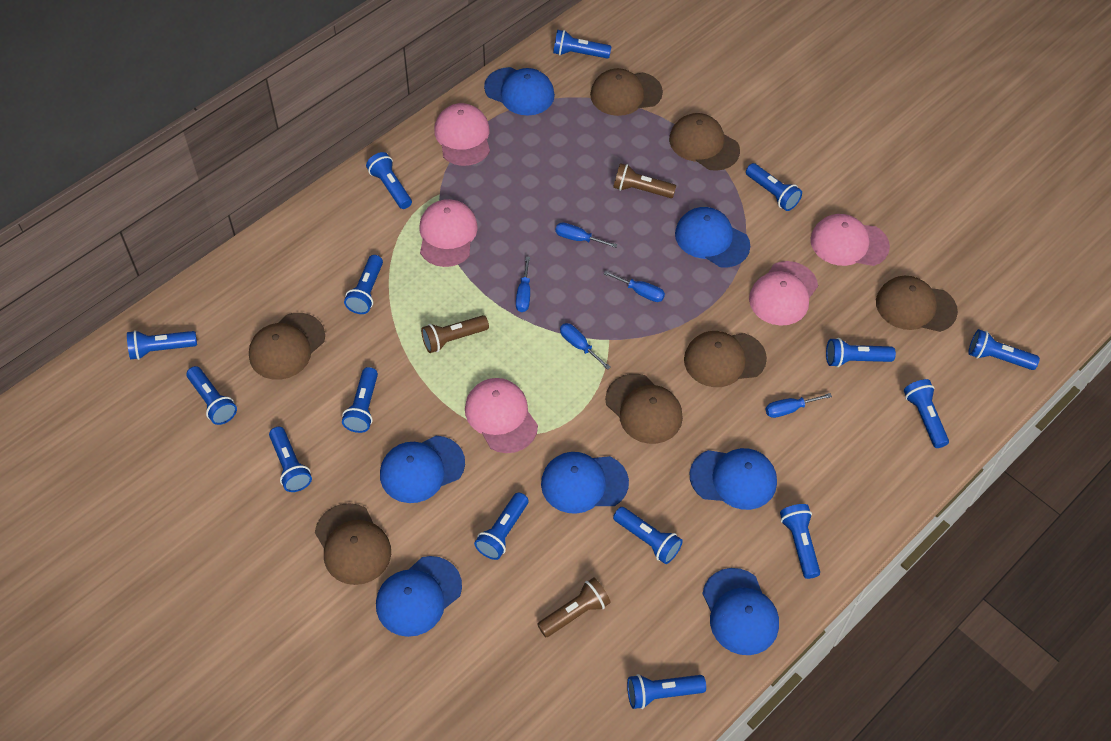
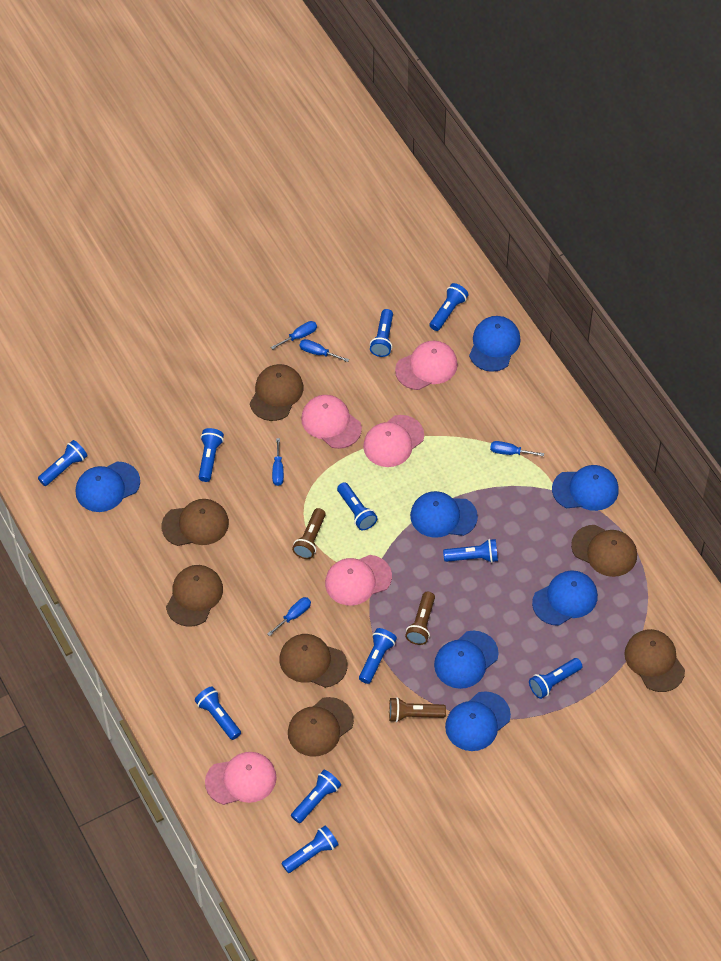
blue flashlight: [127,330,197,360] [187,366,237,425] [269,427,312,492] [342,367,378,433] [344,255,383,314] [366,152,412,209] [474,492,529,560] [553,30,612,59] [613,507,683,564] [627,674,706,709] [746,163,802,211] [780,504,820,579] [826,338,896,367] [904,379,949,448] [969,329,1040,370] = 15 -> [38,440,88,486] [195,686,241,740] [199,428,224,482] [281,826,338,873] [291,770,341,823] [337,482,377,530] [359,628,397,684] [370,309,393,357] [430,283,469,331] [443,539,498,563] [529,658,582,699] = 11

